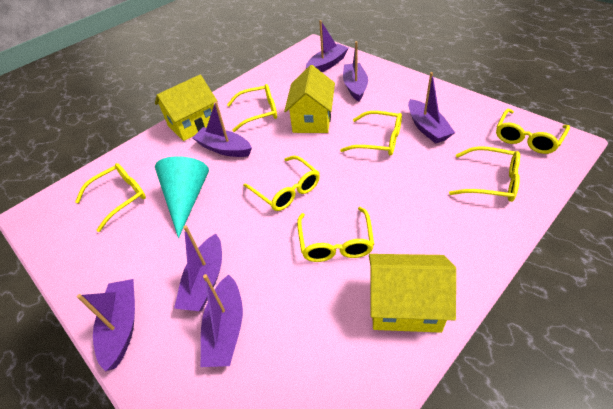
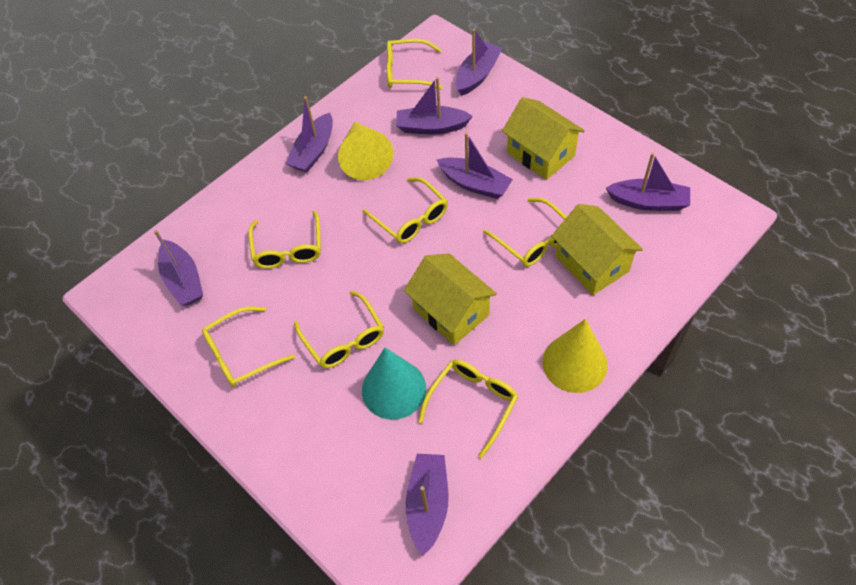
yellow cone: none = 0 -> [338,122,394,180] [542,319,608,393] = 2

